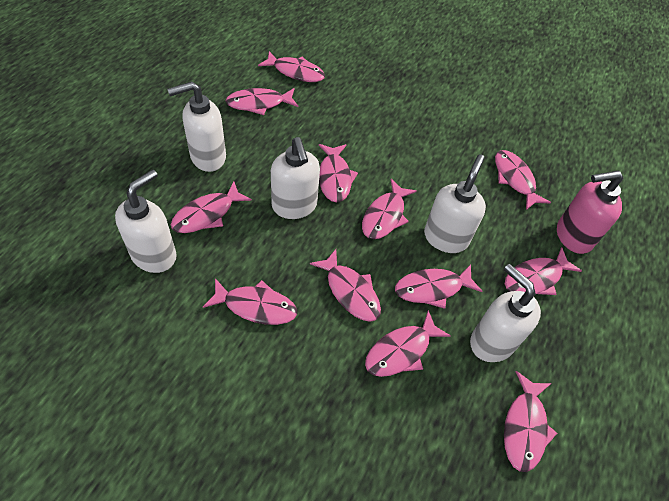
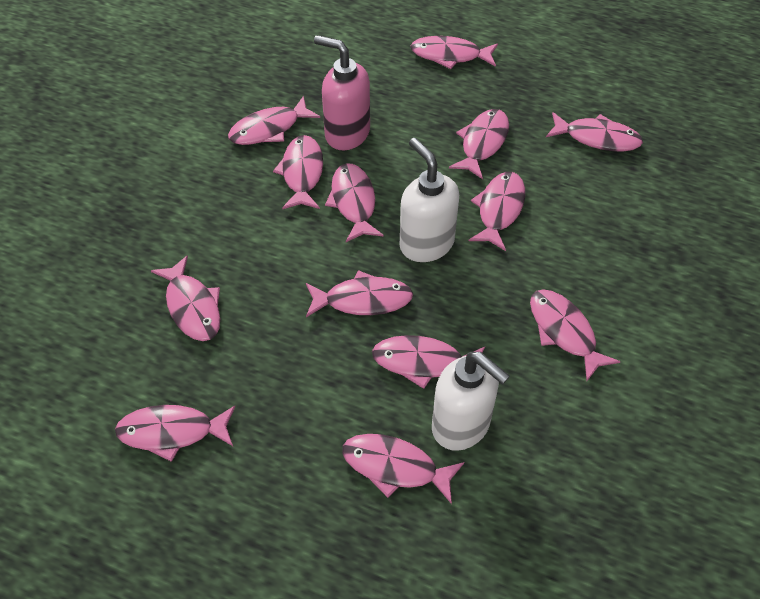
pink fish: [171,182,252,233] [203,278,297,325] [225,88,298,115] [258,51,325,82] [310,249,381,322] [319,144,358,202] [362,179,417,239] [365,310,451,377] [395,264,483,309] [495,150,551,210] [504,371,557,472] [505,247,582,295] = 12 -> [115,405,235,462] [151,255,220,341] [228,96,320,145] [273,135,323,209] [306,270,413,317] [325,163,384,242] [342,434,464,504] [372,335,485,389] [411,36,498,69] [449,109,509,179] [468,172,525,251] [530,289,621,381] [546,112,643,151] = 13
white soap dispenser: [115,169,177,273] [167,81,226,172] [271,137,320,219] [424,154,486,253] [470,264,541,362] = 5 -> [400,138,459,262] [432,352,510,451] = 2

